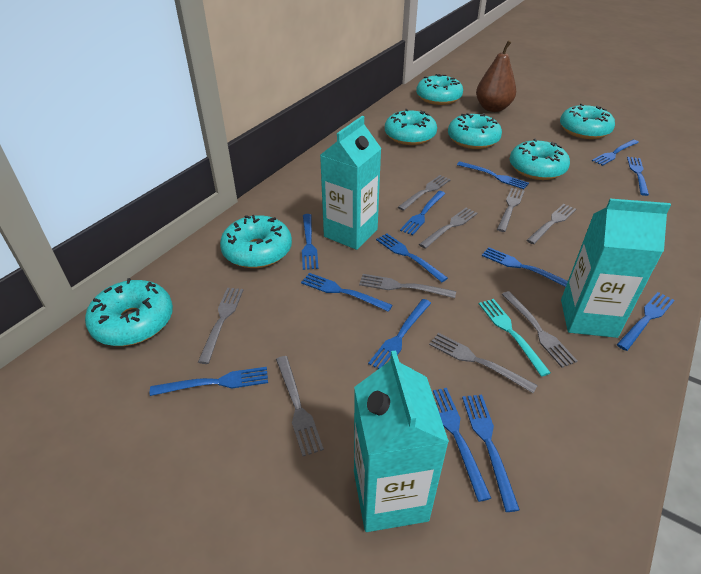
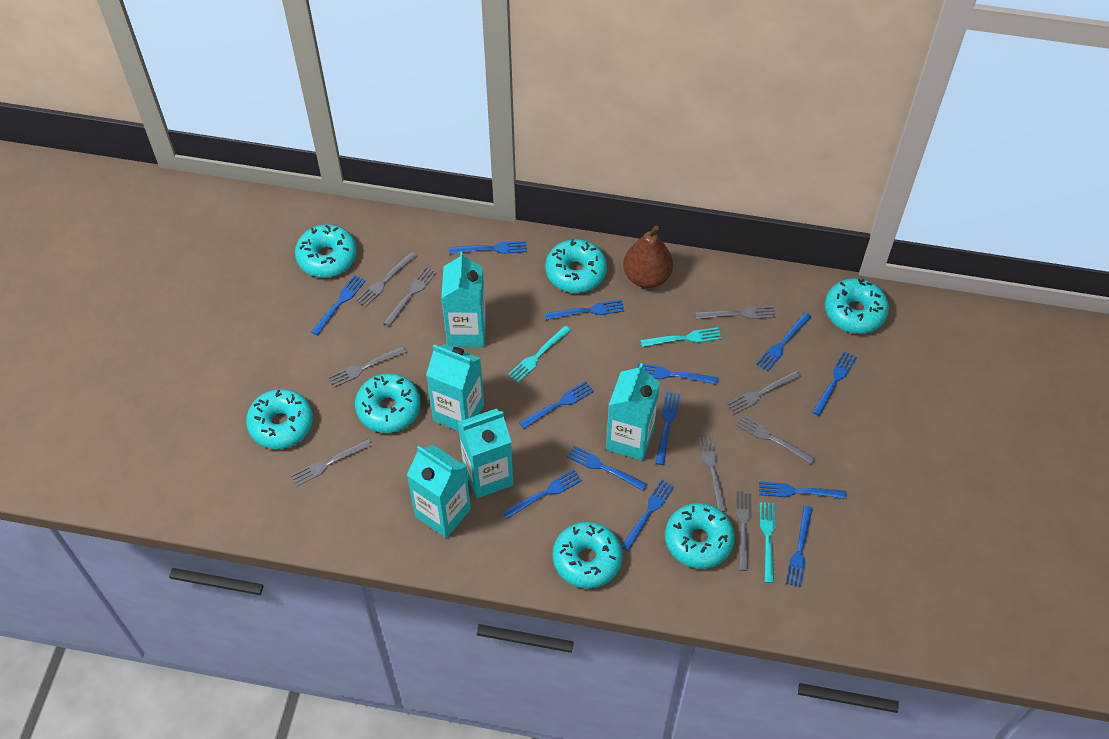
turquoise carton: [320,116,382,250] [354,350,449,532] [561,199,671,338] = 3 -> [407,445,471,538] [426,344,484,431] [441,252,486,347] [458,409,513,498] [606,363,660,461] = 5
turquoise fork: [479,299,551,377] = 1 -> [508,326,571,383] [641,327,721,347] [760,502,775,583] = 3

